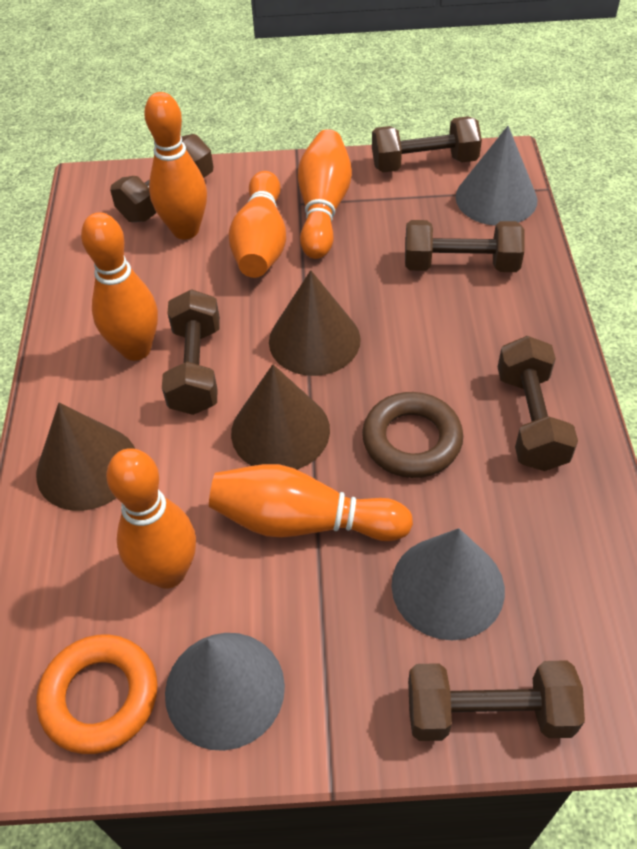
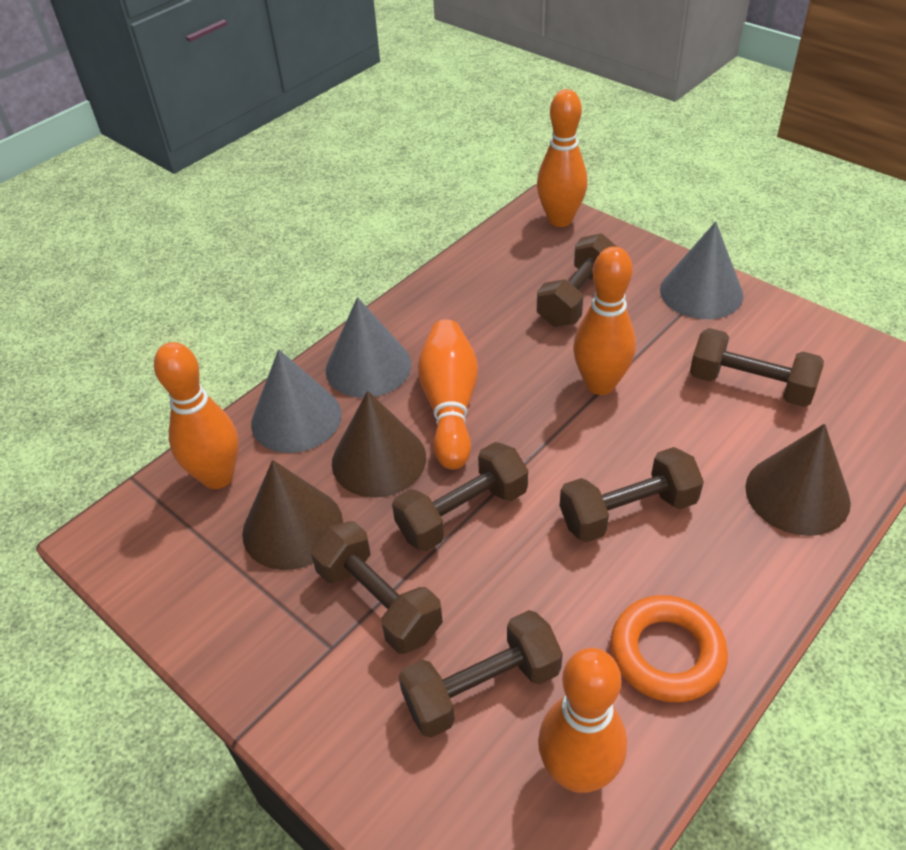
brown ring: [362,392,463,478] = 1 -> none = 0
orange bowling pin: [81,212,158,361] [106,448,196,589] [144,92,207,239] [209,464,413,541] [228,171,286,278] [298,129,352,259] = 6 -> [154,342,239,489] [418,319,478,470] [537,89,587,227] [538,648,627,793] [573,246,636,395] = 5

